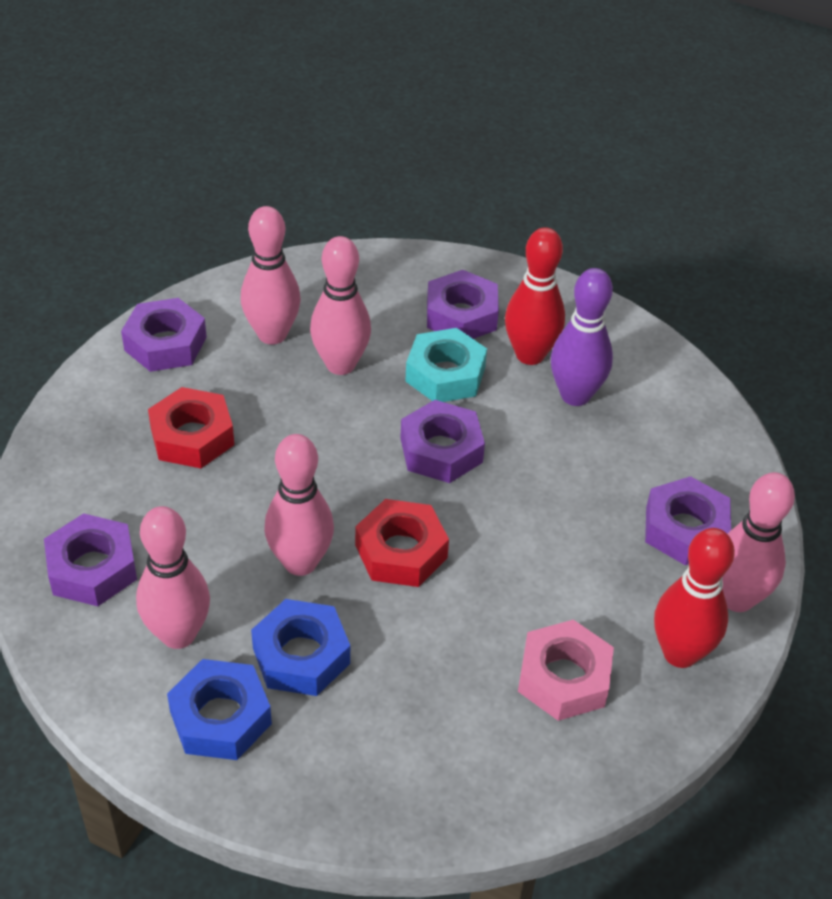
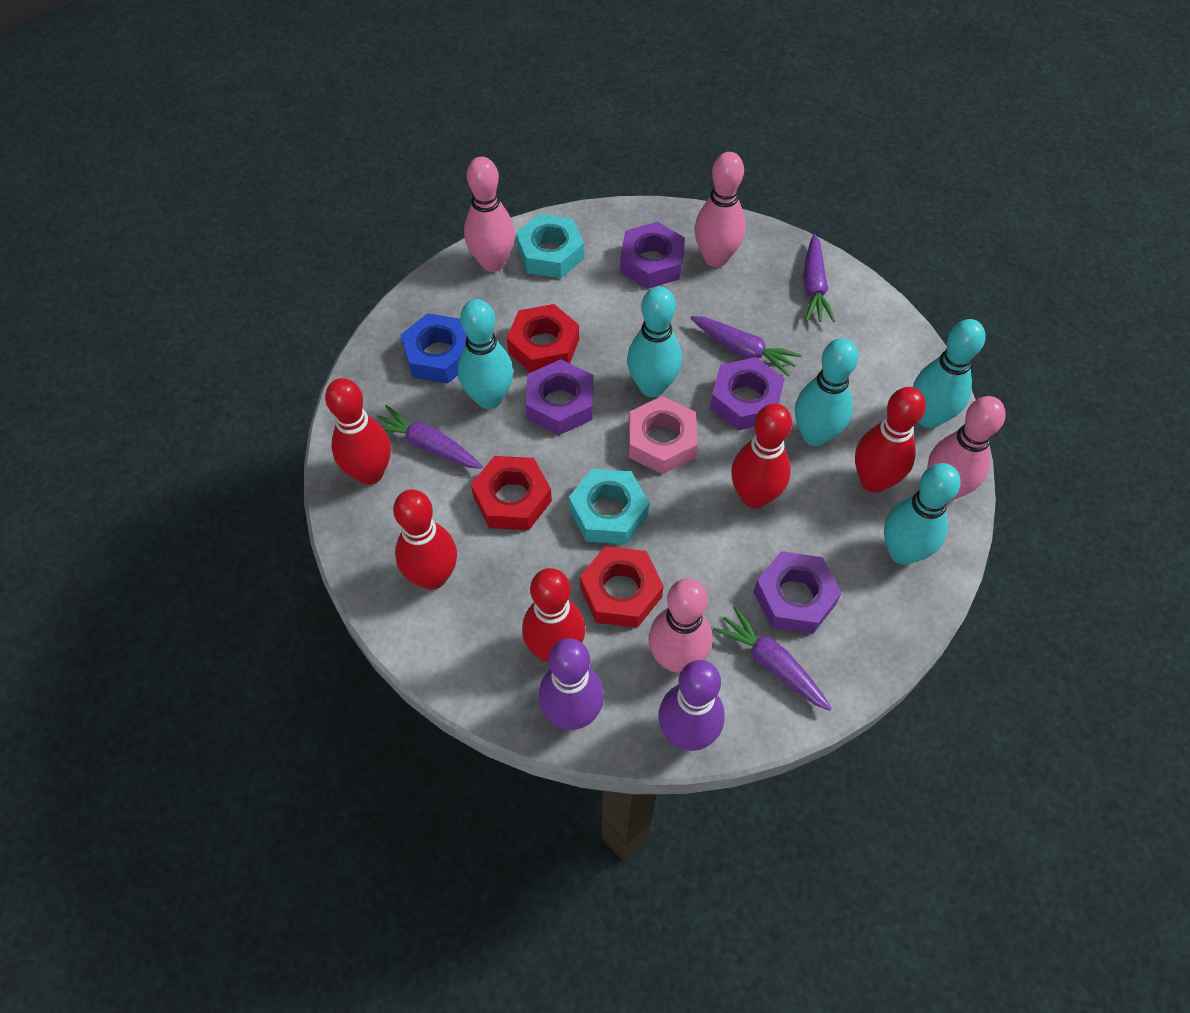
blue nut: [167,659,272,760] [251,599,350,696] = 2 -> [401,313,467,383] = 1
pink bowling pin: [136,506,210,649] [241,206,301,345] [264,434,334,576] [310,236,371,375] [722,472,795,612] = 5 -> [464,157,515,272] [649,578,712,673] [695,152,746,267] [927,396,1006,501] = 4
purple bowling pin: [551,268,613,406] = 1 -> [539,638,604,730] [658,660,725,751] = 2
purple carrot: none = 0 -> [377,405,483,469] [691,316,802,377] [713,606,832,711] [803,234,835,322] = 4
purple nut: [44,513,137,606] [121,298,207,372] [400,400,485,483] [427,270,499,339] [645,476,731,565] = 5 -> [526,359,593,435] [620,222,685,289] [710,357,785,431] [754,551,842,634] = 4
red bowling pin: [505,227,565,365] [654,528,735,668] = 2 -> [325,378,391,485] [393,490,457,589] [522,568,585,662] [731,403,792,508] [855,387,926,493] = 5
red nut: [148,387,234,468] [355,499,449,587] = 2 -> [471,456,552,530] [507,304,579,372] [580,546,664,628] = 3
turquoise bowling pin: none = 0 -> [458,299,513,409] [627,286,682,397] [795,338,859,446] [884,463,961,565] [913,319,985,428] = 5
turquoise nut: [405,328,487,402] = 1 -> [516,214,584,278] [569,469,649,544] = 2

